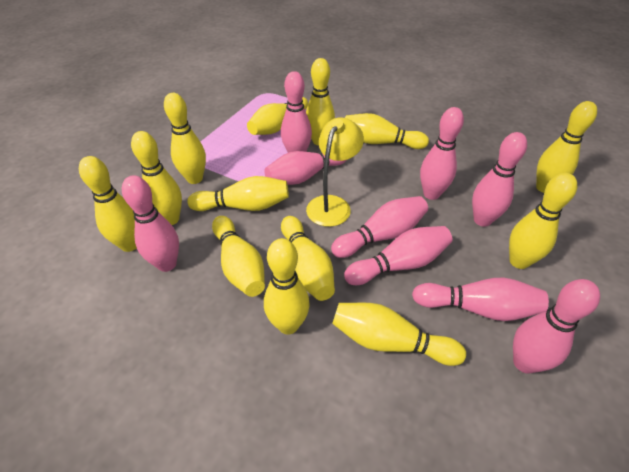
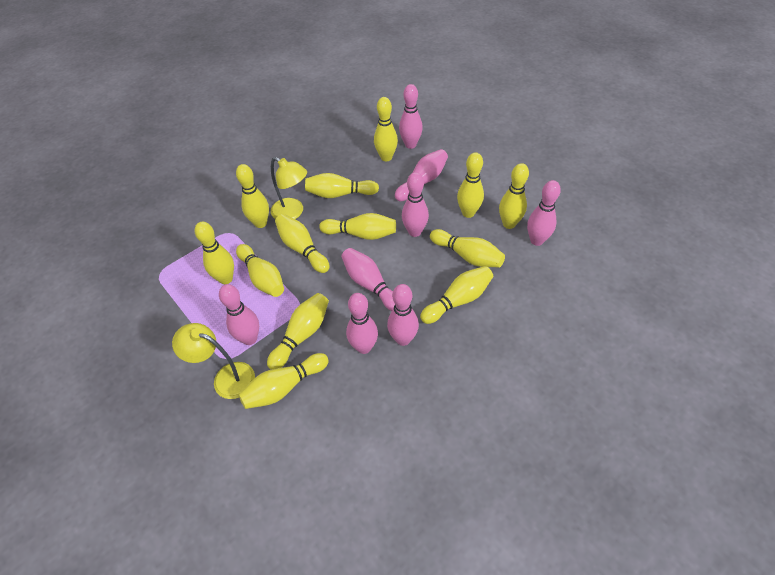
pink bowling pin: [122,175,179,272] [264,151,347,185] [281,71,312,153] [331,196,428,258] [344,226,452,285] [412,278,549,321] [420,107,464,200] [472,132,527,227] [513,279,600,374] = 9 -> [219,284,259,345] [341,248,395,311] [346,293,378,354] [387,284,419,346] [395,149,448,202] [399,84,423,149] [402,172,429,237] [527,180,561,246] = 8
yellow lamp: [306,117,364,227] = 1 -> [172,323,255,399] [271,157,307,219] = 2

